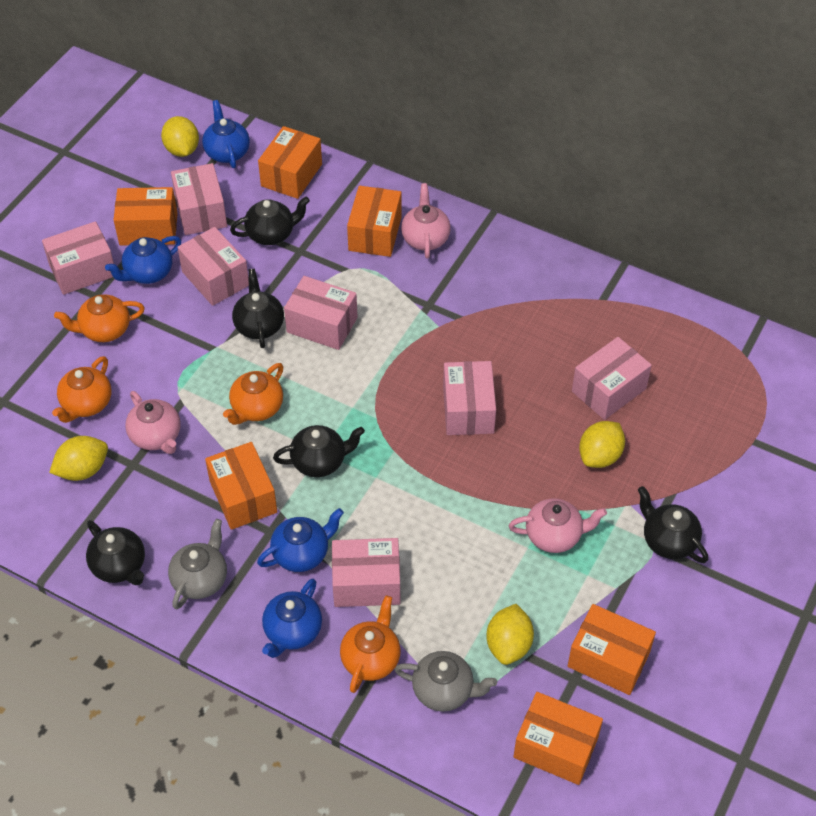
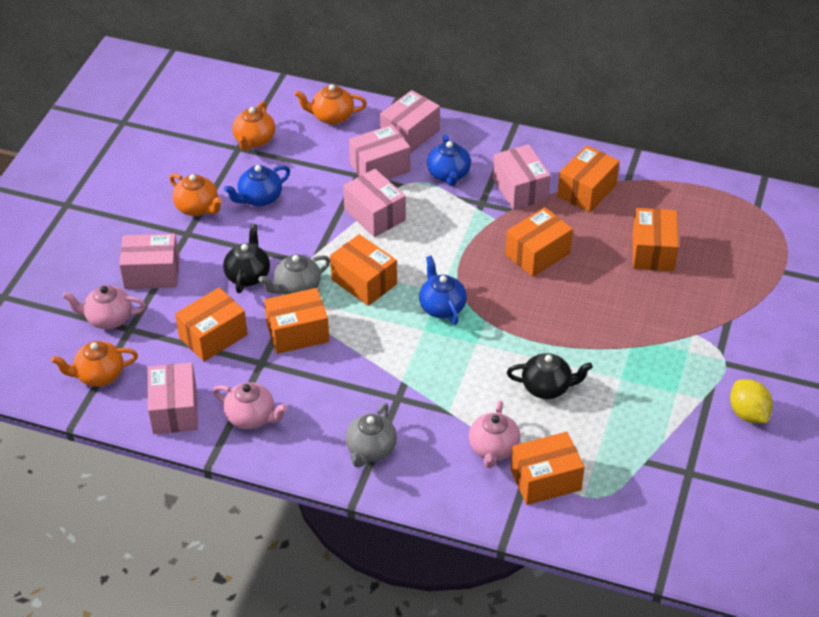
black teapot: [86,520,145,585] [230,197,310,245] [232,269,284,348] [273,425,365,477] [638,486,708,563] = 5 -> [223,224,270,293] [507,353,593,399] = 2
blue teapot: [105,236,181,284] [202,100,250,168] [257,508,344,572] [262,579,322,658] = 4 -> [224,165,290,207] [419,256,467,325] [427,134,471,186] = 3
orange box: [114,187,178,246] [205,442,277,530] [258,126,322,199] [347,186,402,257] [513,692,603,785] [568,604,656,695] = 6 -> [175,287,248,362] [264,288,329,354] [330,234,397,306] [505,207,573,277] [510,432,585,505] [557,145,620,213] [632,208,679,271] = 7
pink box: [42,221,114,295] [171,163,227,235] [177,227,249,306] [284,276,358,350] [332,538,400,607] [443,361,496,435] [572,337,652,420] = 7 -> [119,234,179,289] [148,363,198,434] [343,169,406,237] [349,124,410,179] [380,90,440,153] [493,144,551,210] = 6
yellow lemon: [49,436,108,481] [161,116,199,157] [486,604,534,665] [579,421,625,468] = 4 -> [730,379,773,423] = 1

